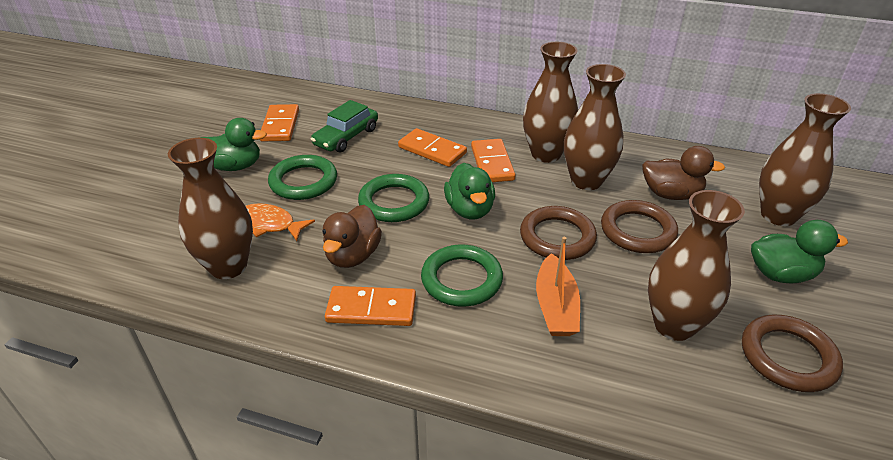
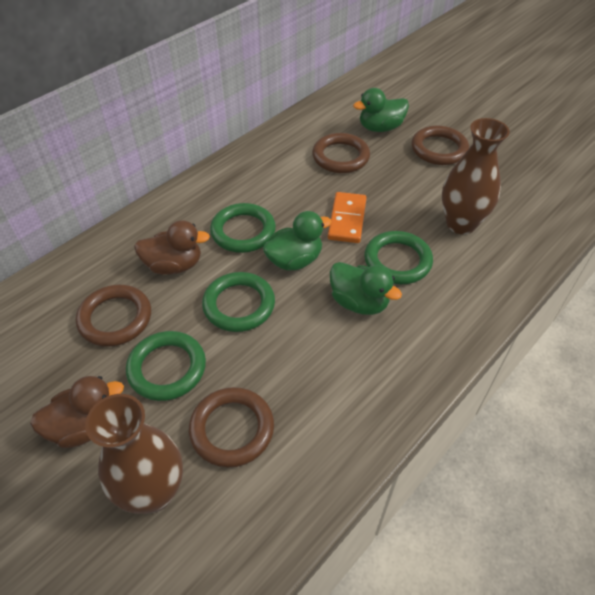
brown ring: [520,206,597,260] [601,200,678,253] [742,314,843,392] = 3 -> [76,285,151,347] [189,387,274,468] [312,133,370,173] [411,126,469,165] = 4
brown vase: [168,138,253,279] [523,42,578,163] [564,64,626,190] [648,190,745,341] [759,93,851,226] = 5 -> [85,394,183,514] [442,118,510,234] = 2
green car: [311,100,378,153] = 1 -> none = 0
green ring: [268,155,337,200] [358,174,429,222] [421,244,503,307] = 3 -> [126,331,206,401] [202,272,275,332] [210,203,276,253] [364,231,433,284] = 4
orange boat: [536,237,580,336] = 1 -> none = 0
orange domino: [260,104,299,141] [325,286,416,326] [398,128,467,167] [471,139,515,182] = 4 -> [328,192,367,243] = 1
orange fish: [246,203,315,241] = 1 -> none = 0

